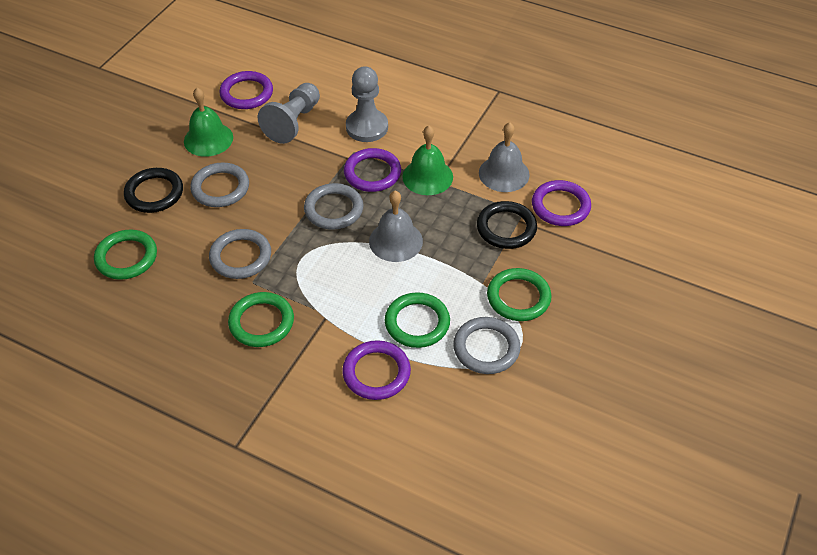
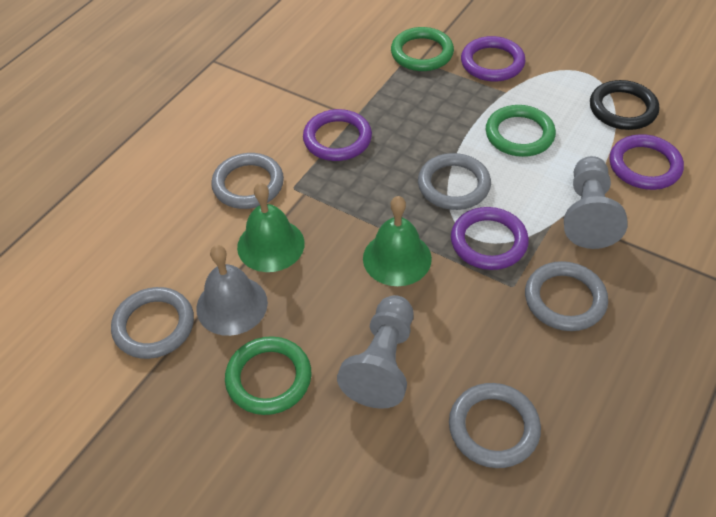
black ring: [124,168,183,213] [477,201,537,249] = 2 -> [590,80,659,130] = 1
green ring: [94,230,157,280] [228,292,294,347] [385,292,450,348] [487,268,552,321] = 4 -> [225,336,311,415] [391,27,454,71] [486,105,556,157] = 3
grey bell: [369,191,423,262] [479,122,530,192] = 2 -> [196,245,268,336] = 1
grey ring: [190,162,249,207] [209,229,271,279] [304,183,364,230] [453,317,521,374] = 4 -> [111,287,194,359] [211,153,284,209] [418,153,491,210] [449,383,541,468] [525,261,608,331] = 5

